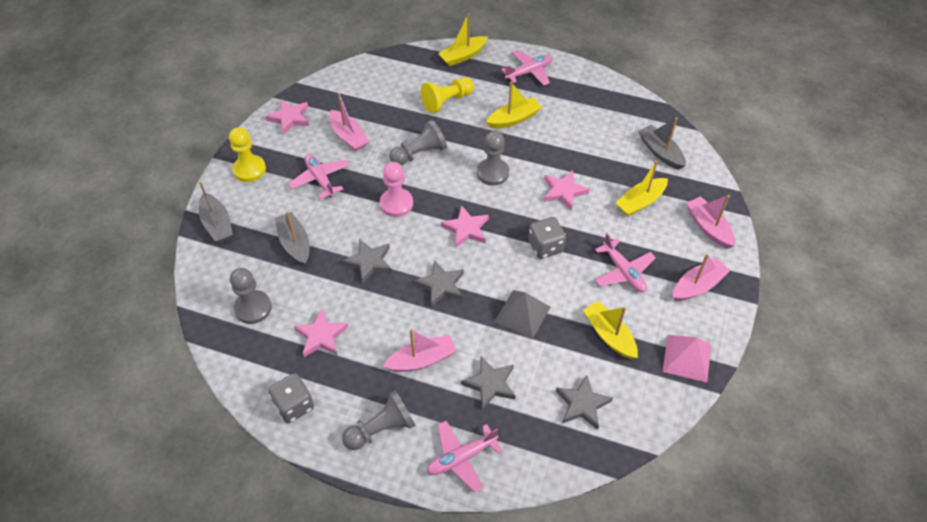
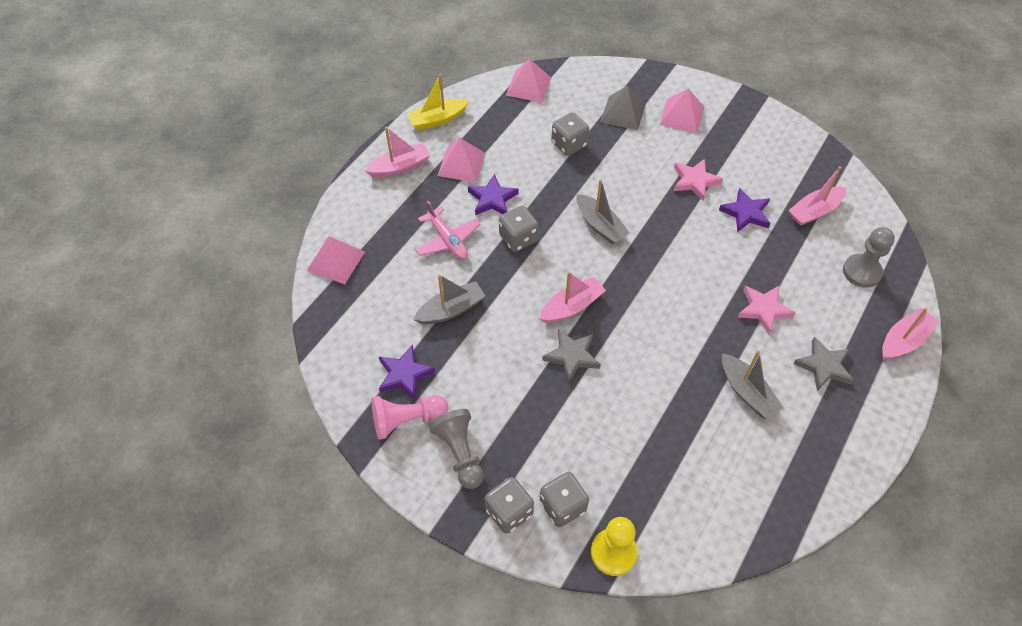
grey dice: [268,373,314,423] [528,217,566,259] = 2 -> [485,477,534,534] [499,206,538,252] [540,472,589,527] [551,112,589,156] = 4
grey pawn: [230,268,272,324] [342,390,415,450] [390,120,447,165] [477,131,509,186] = 4 -> [429,409,484,489] [843,227,895,288] = 2
grey star: [342,239,392,284] [414,260,464,307] [461,356,515,410] [556,375,613,430] = 4 -> [542,329,601,383] [793,337,854,391] = 2
pink plane: [288,154,349,199] [427,421,503,493] [501,50,553,85] [595,233,656,292] = 4 -> [415,201,481,259] = 1
pink pyramid: [662,335,711,382] = 1 -> [307,236,365,284] [438,138,486,182] [506,59,551,102] [659,88,704,133] = 4
pink star: [266,99,309,135] [294,308,348,357] [441,205,489,248] [543,170,590,210] = 4 -> [674,159,723,201] [737,286,795,334] = 2
purple star: none = 0 -> [379,344,435,399] [468,174,519,215] [719,188,770,232] = 3
yellow boat: [438,13,488,66] [486,82,542,129] [583,301,638,359] [616,160,668,216] = 4 -> [406,74,469,130] = 1
yellow pawn: [229,127,266,182] [421,78,474,113] = 2 -> [591,517,638,576] = 1

